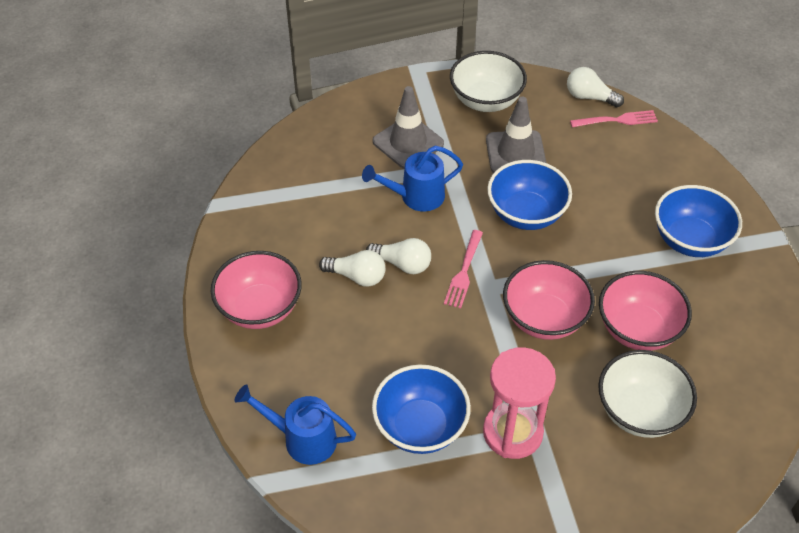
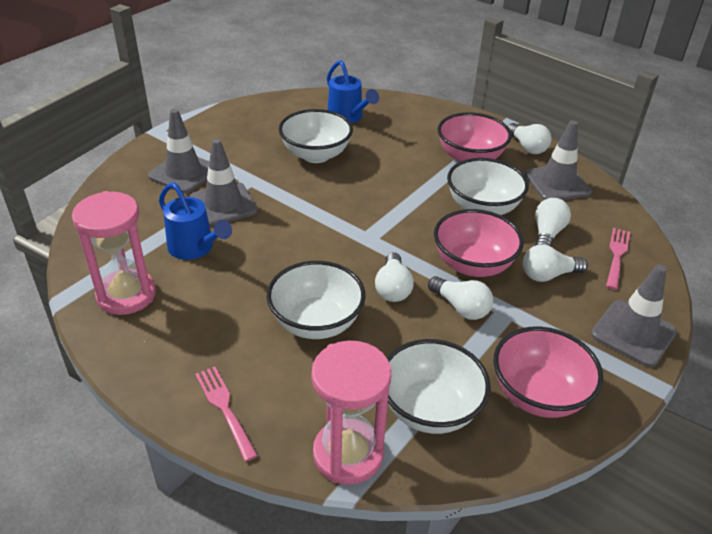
blue bowl: [372,364,471,454] [487,160,572,230] [655,185,742,257] = 3 -> none = 0
grey traffic cone: [373,86,444,169] [486,97,546,173] = 2 -> [148,109,209,193] [190,139,258,226] [525,120,592,200] [591,264,677,367] = 4
pink hourglass: [483,347,556,459] = 1 -> [72,191,156,315] [312,341,391,485] = 2
white bowl: [450,51,527,112] [598,350,697,438] = 2 -> [267,261,366,339] [279,109,353,163] [387,339,491,434] [447,158,529,215] = 4
white light bulb: [319,250,385,287] [366,238,431,274] [567,67,624,107] = 3 -> [375,252,414,302] [428,276,493,320] [508,123,551,154] [523,245,588,282] [535,198,571,246] = 5

